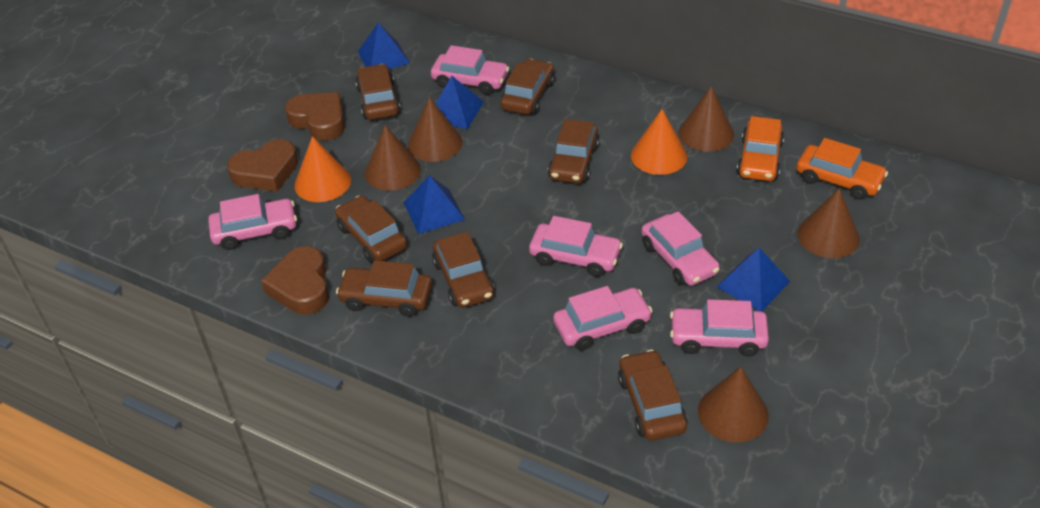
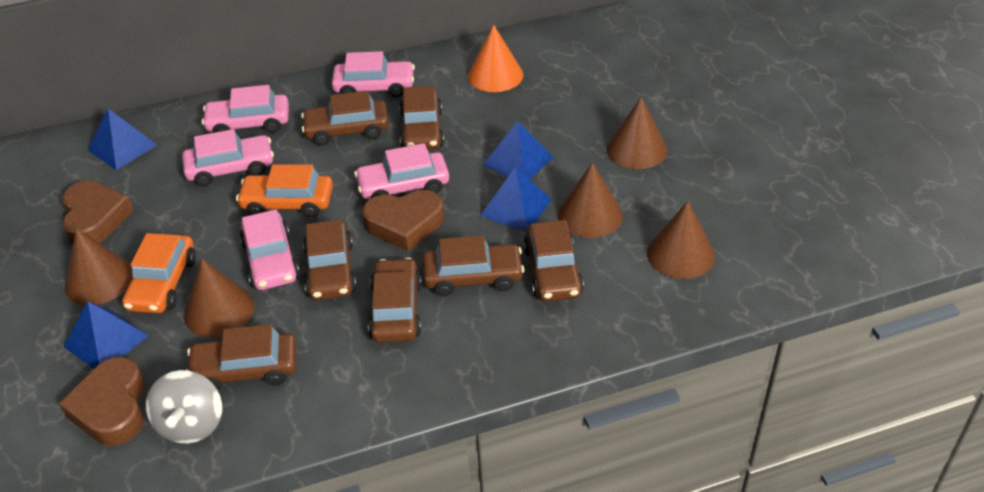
grey spinning top: none = 0 -> [146,370,222,444] = 1
orange cone: [294,136,351,202] [631,109,687,175] = 2 -> [468,25,523,92] = 1
pink car: [208,194,297,250] [431,45,509,95] [529,216,623,277] [553,286,653,351] [641,211,720,286] [670,299,769,356] = 6 -> [182,129,274,187] [202,85,289,133] [240,209,300,290] [332,51,415,98] [354,143,449,199] = 5

